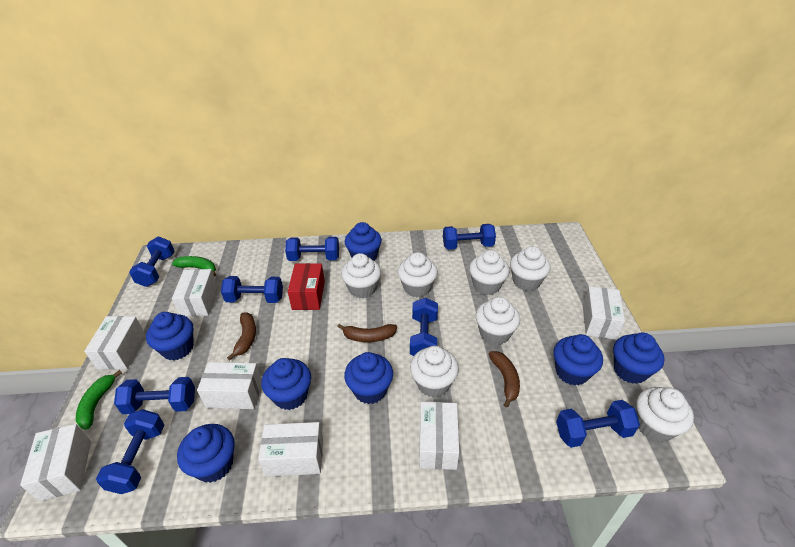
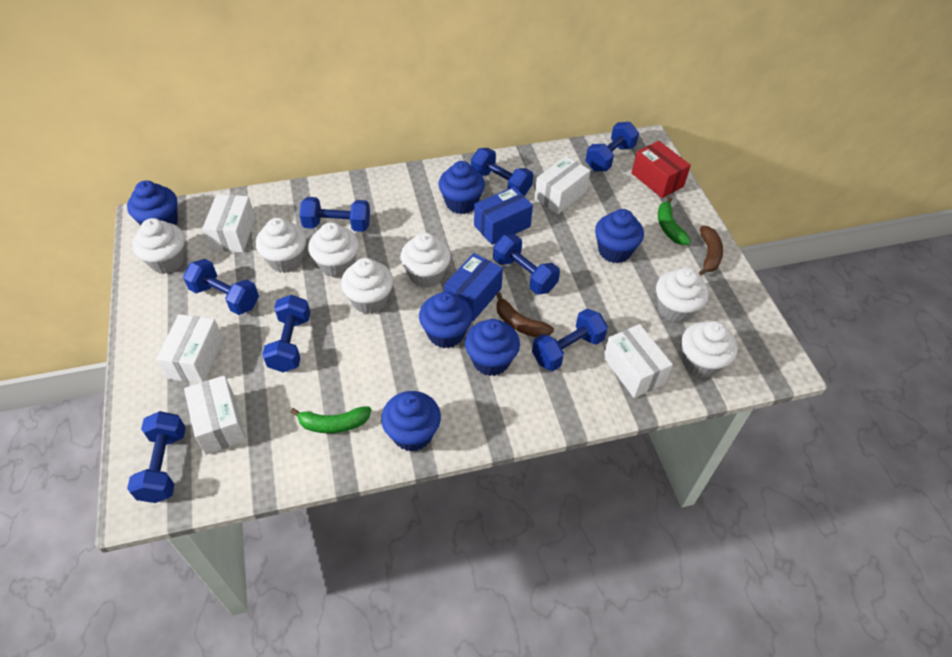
blue box: none = 0 -> [444,253,503,321] [474,187,533,245] = 2
blue cupcake: [146,312,194,361] [177,424,235,483] [261,358,311,410] [344,222,382,261] [344,352,393,404] [553,334,603,386] [613,333,665,384] = 7 -> [127,180,178,225] [381,391,441,452] [419,292,473,348] [439,161,485,214] [465,319,520,376] [595,209,644,263] = 6
brown banana: [227,312,256,361] [337,324,397,342] [489,351,520,408] = 3 -> [496,292,554,337] [699,226,723,275] = 2
white box: [20,424,91,501] [84,316,146,370] [172,269,218,317] [197,362,262,409] [258,422,323,477] [419,402,459,470] [583,286,625,340] = 7 -> [156,314,223,383] [184,375,246,455] [202,194,255,252] [534,156,590,214] [603,324,673,398] = 5

